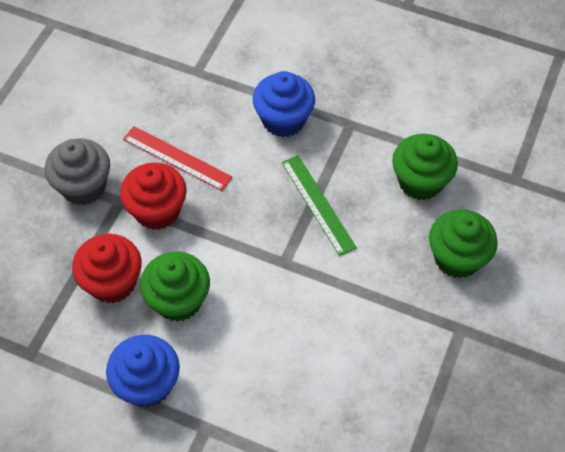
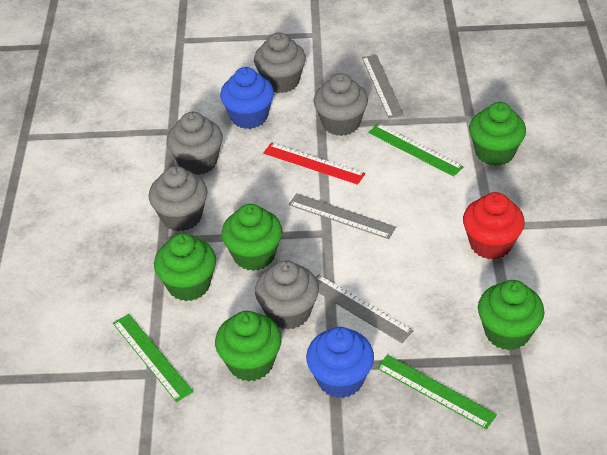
green cupcake: [140,252,210,322] [392,134,458,200] [429,209,498,278] = 3 -> [154,233,216,301] [215,311,282,382] [221,204,282,271] [469,102,526,166] [478,280,544,350] = 5
green ruler: [281,155,357,256] = 1 -> [113,314,193,402] [368,124,463,177] [377,355,497,429] = 3
grey cupcake: [45,138,110,205] = 1 -> [149,166,208,231] [167,112,223,175] [254,32,306,93] [255,260,319,330] [313,73,368,136] = 5
grey ruler: none = 0 -> [288,193,396,239] [315,274,413,343] [362,55,404,119] = 3
red cupcake: [72,234,142,303] [120,162,187,230] = 2 -> [463,192,525,260] = 1

